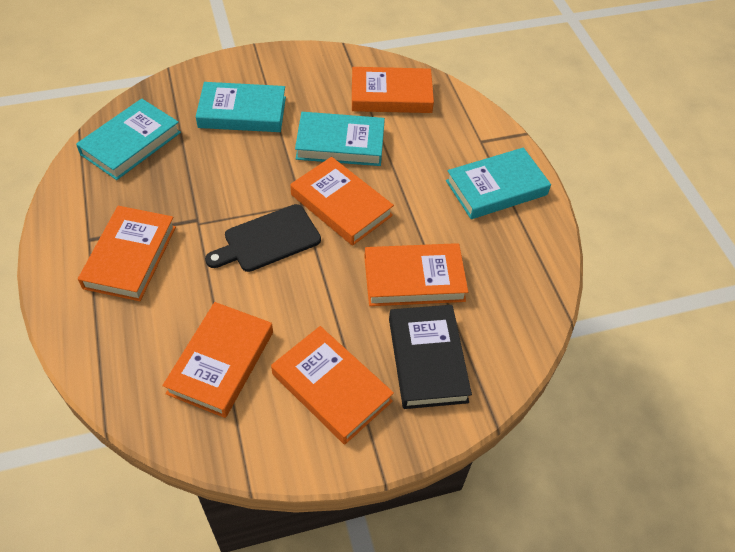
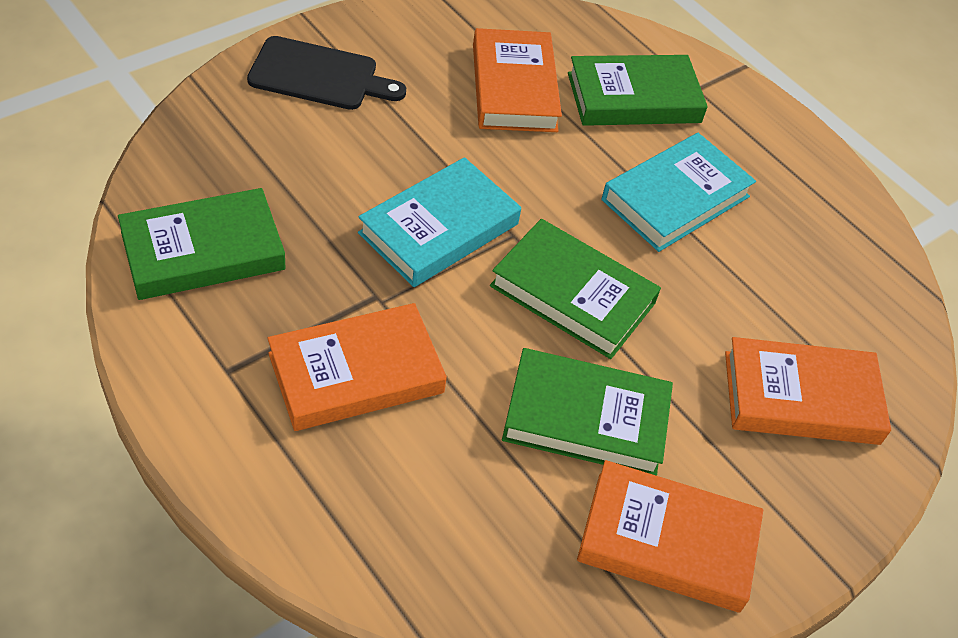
black book: [389,305,472,409] = 1 -> none = 0
green book: none = 0 -> [118,188,286,300] [490,219,661,359] [502,348,673,476] [568,55,708,126] = 4
orange book: [78,206,176,301] [162,302,273,418] [271,326,394,444] [290,157,394,246] [352,67,434,113] [364,243,468,306] = 6 -> [267,303,447,431] [473,28,562,132] [577,460,763,613] [725,337,891,445] = 4
turquoise book: [76,99,181,180] [196,82,286,132] [295,112,385,166] [446,148,551,219] = 4 -> [358,157,521,287] [601,133,756,252] = 2

